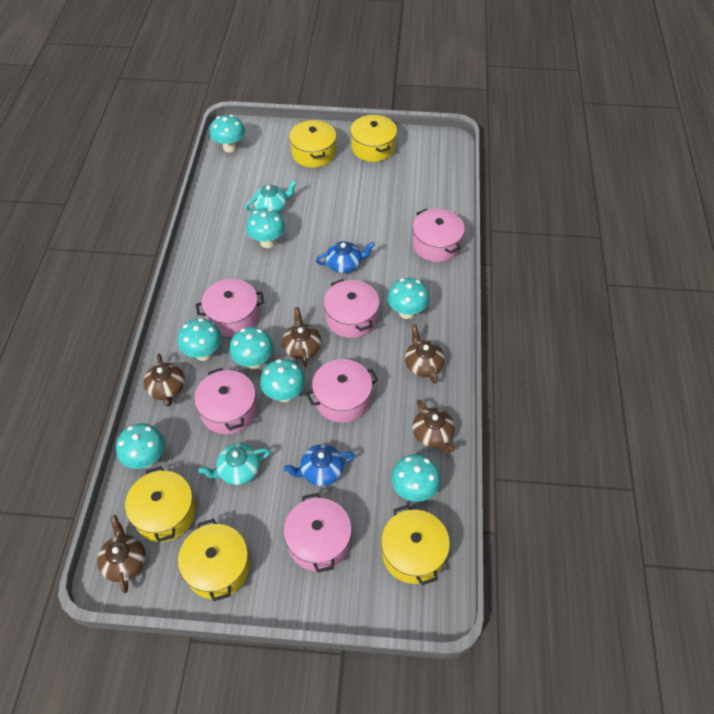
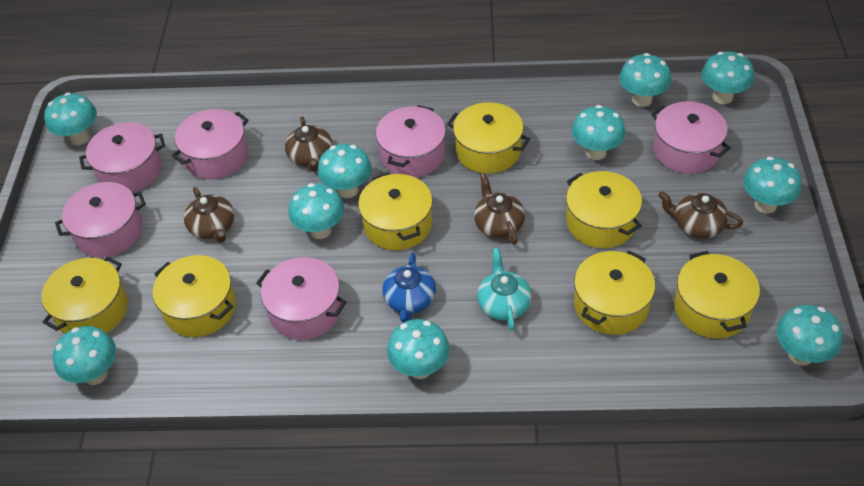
blue teapot: [284,444,355,486] [316,241,375,273] = 2 -> [382,253,436,323] = 1
brown teapot: [97,515,146,593] [143,354,185,407] [282,307,321,367] [405,324,445,384] [412,399,455,454] = 5 -> [184,187,234,243] [285,116,333,172] [474,173,525,245] [658,191,743,239] = 4
turquoise mushroom: [116,423,165,469] [178,318,222,361] [210,115,245,153] [229,327,273,369] [246,208,285,248] [260,359,306,402] [387,278,429,319] [391,454,440,502] = 8 -> [44,92,97,145] [53,326,116,385] [288,183,344,239] [317,144,372,198] [387,319,450,379] [571,105,626,160] [619,53,671,107] [701,51,754,104] [743,156,801,214] [776,305,843,366] = 10
turquoise teapot: [199,443,271,485] [245,180,297,213] = 2 -> [477,248,532,331] = 1
yellow pot: [125,466,196,542] [178,519,250,601] [289,120,336,168] [350,115,397,162] [381,505,450,585] = 5 -> [41,256,128,334] [152,255,236,337] [358,172,433,250] [447,102,530,174] [566,171,642,248] [574,251,655,335] [674,251,760,338] = 7

